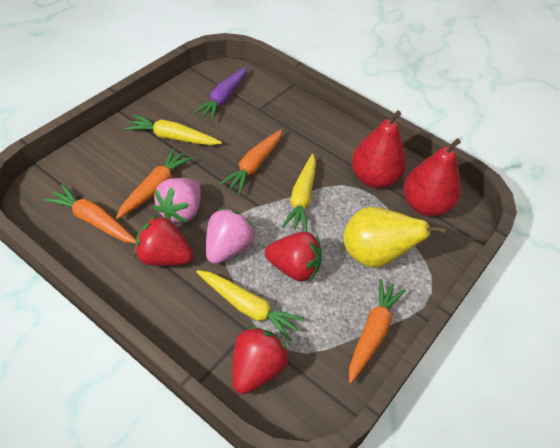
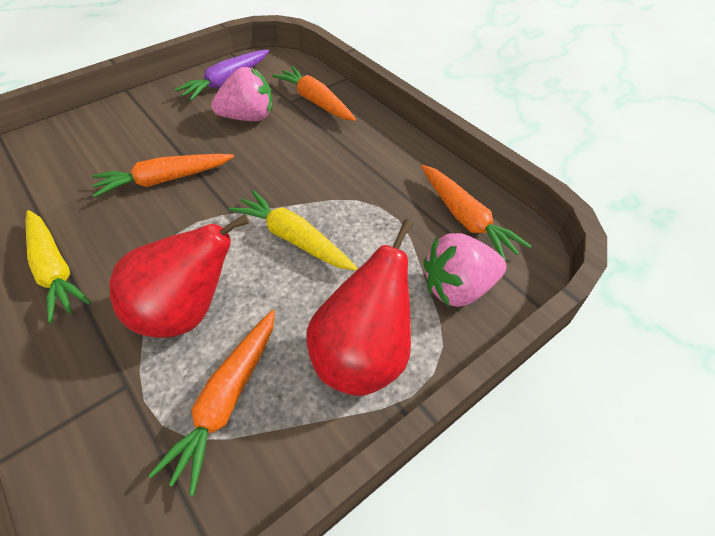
red strawberry: [134,215,193,266] [232,326,289,394] [265,232,322,282] = 3 -> none = 0
yellow carrot: [125,114,222,145] [196,270,305,341] [282,154,316,232] = 3 -> [26,210,91,323] [229,190,357,271] = 2
yellow pear: [343,207,447,268] = 1 -> none = 0

